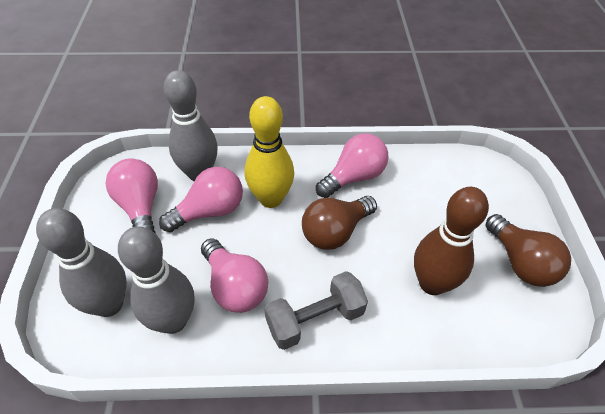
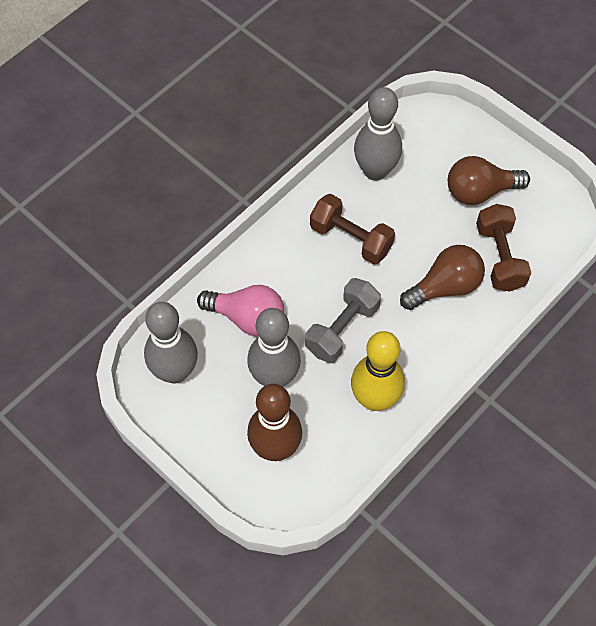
brown dumbbell: none = 0 -> [310,194,395,264] [476,204,531,291] = 2
pink light bulb: [105,158,158,233] [159,167,243,232] [201,238,268,313] [316,134,389,198] = 4 -> [197,285,284,337] = 1

